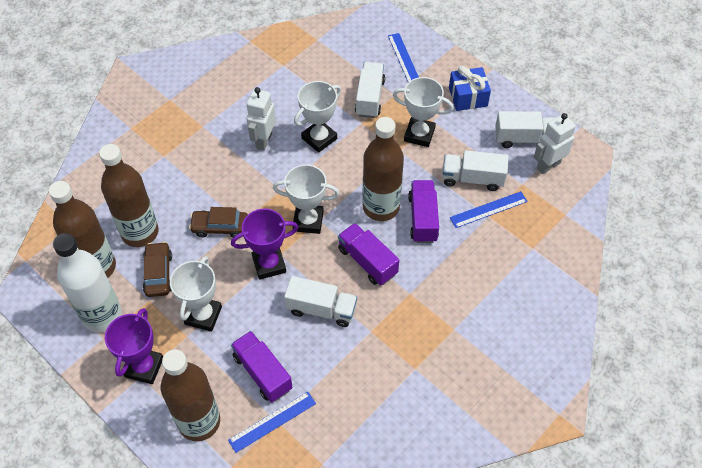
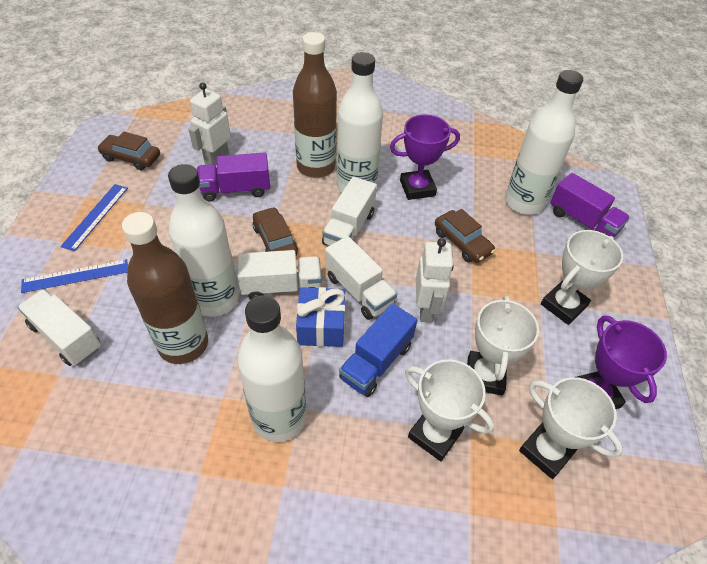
blue ruler: [228,392,316,453] [388,33,419,82] [450,191,528,228] = 3 -> [21,259,128,293] [60,184,128,251] = 2
blue truck: none = 0 -> [339,303,417,397] = 1
brown bottle: [49,181,116,278] [99,144,159,247] [161,350,220,441] [362,117,404,221] = 4 -> [122,212,208,364] [293,32,337,178] = 2
brown car: [143,242,172,297] [189,207,248,238] = 2 -> [97,132,160,171] [253,207,298,256] [435,209,495,263] = 3
purple truck: [231,331,293,403] [338,223,399,285] [408,180,439,243] = 3 -> [197,152,270,202] [550,173,630,237] = 2
white bottle: [53,233,122,332] = 1 -> [168,164,239,317] [237,295,306,442] [337,52,383,193] [505,70,583,215] = 4

